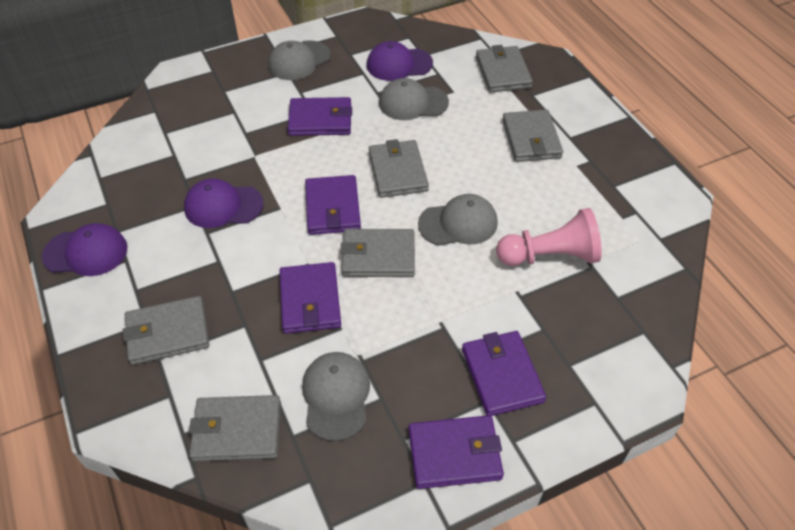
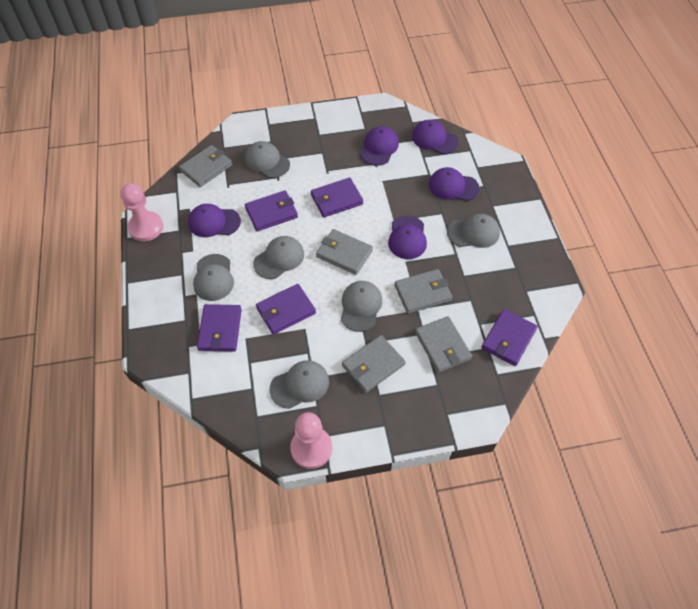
grey cap: [268,40,330,80] [302,352,370,441] [379,78,449,120] [418,194,498,246] = 4 -> [193,254,234,301] [245,141,290,178] [253,236,304,279] [270,360,329,409] [341,281,382,332] [447,214,500,248] = 6
grey wallet: [123,296,210,365] [189,395,281,462] [340,229,415,277] [369,139,429,198] [476,45,533,93] [502,109,563,162] = 6 -> [179,145,232,187] [316,229,373,275] [342,335,405,393] [394,269,452,314] [415,316,472,373] = 5
pink pawn: [496,208,602,266] = 1 -> [121,183,163,241] [290,412,332,469] = 2
purple cap: [41,223,127,276] [184,178,264,228] [367,41,433,81] = 3 -> [188,204,241,237] [360,126,399,166] [388,215,427,259] [412,120,459,154] [429,167,479,201] = 5

